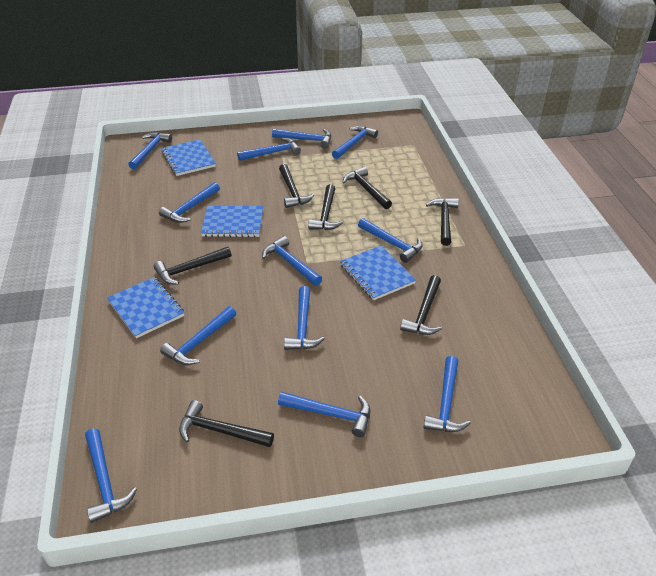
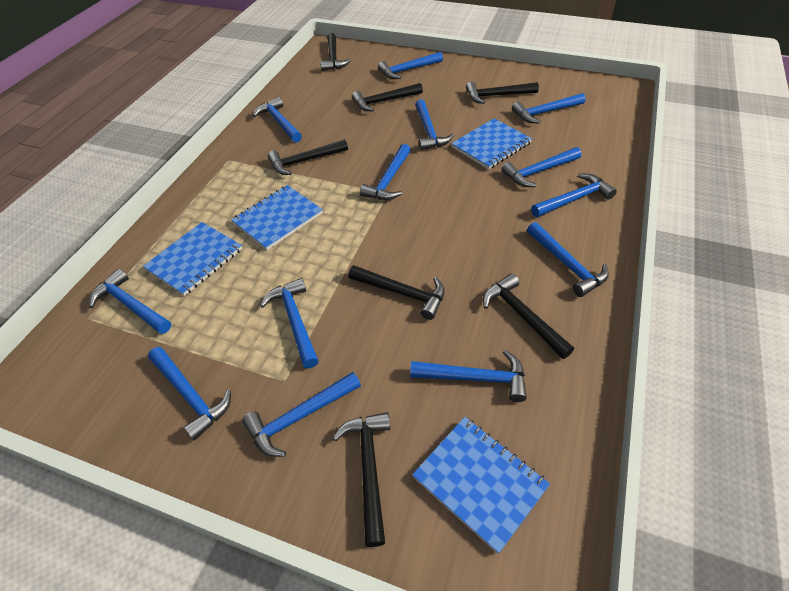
blue hammer: [85,428,137,523] [128,132,172,170] [159,182,220,223] [160,306,236,365] [237,138,301,161] [262,236,322,286] [272,129,331,148] [278,392,370,437] [284,286,325,350] [332,126,378,159] [358,218,423,263] [423,356,471,432] = 12 -> [89,269,171,334] [148,347,231,441] [242,372,361,457] [253,97,302,143] [260,278,319,368] [360,144,411,200] [378,52,443,79] [410,350,527,402] [415,99,454,150] [501,147,581,187] [512,93,586,123] [527,222,609,297] [531,174,617,217] = 13

